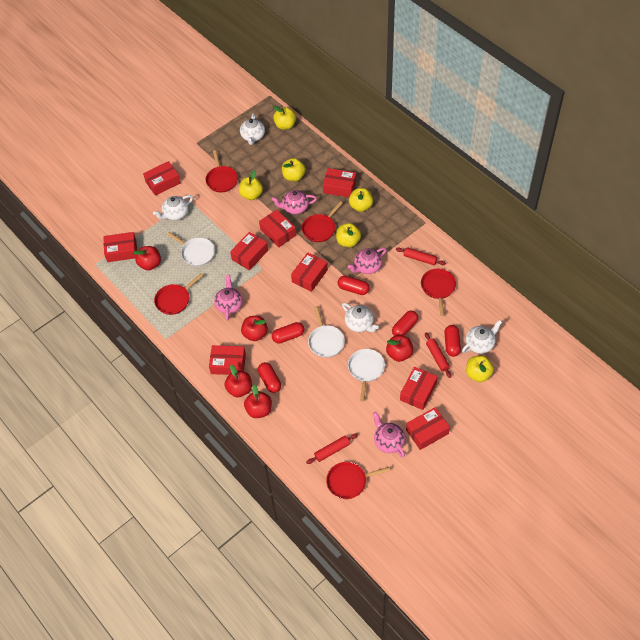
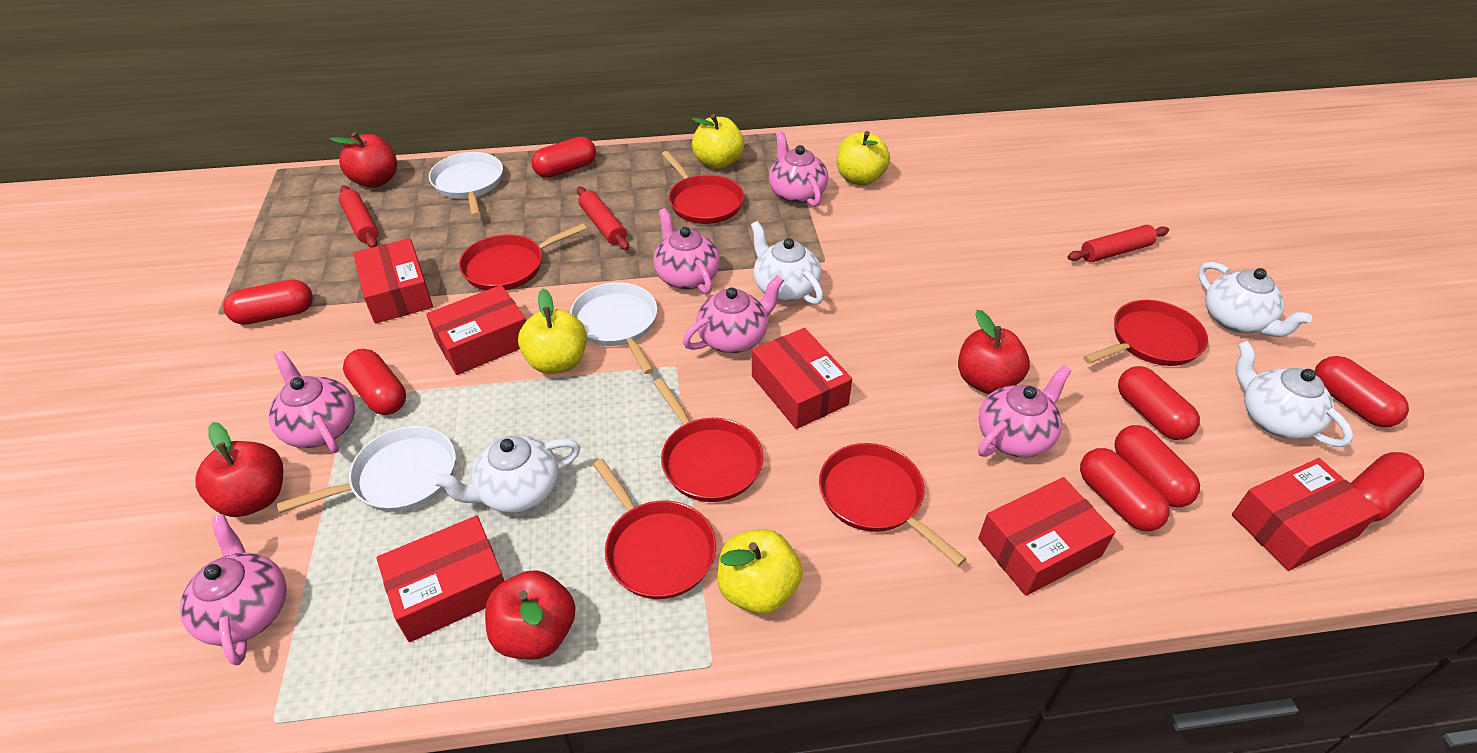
pink teapot: [214,275,243,320] [271,190,317,214] [348,248,386,274] [373,412,405,457] = 4 -> [180,514,287,665] [269,351,355,453] [653,208,720,294] [683,275,784,353] [769,131,828,207] [978,365,1072,457] = 6
red apple: [133,246,161,270] [224,365,252,397] [241,316,268,341] [244,385,272,418] [386,335,413,362] = 5 -> [195,422,283,517] [330,132,397,188] [485,570,575,660] [958,310,1030,394] = 4
red box: [103,232,137,262] [143,161,181,196] [209,345,246,375] [230,232,268,270] [259,210,296,247] [291,252,328,292] [323,168,356,197] [400,367,438,410] [406,407,450,450] = 9 -> [353,238,433,323] [377,516,504,642] [426,285,526,375] [752,328,852,429] [978,477,1116,596] [1232,458,1381,571] = 6
red capsule: [258,362,281,393] [272,322,304,344] [338,276,370,295] [392,311,418,336] [444,325,461,357] = 5 -> [223,280,313,325] [343,349,406,415] [532,137,596,178] [1080,448,1170,531] [1115,425,1200,507] [1118,366,1200,440] [1314,356,1409,427] [1350,452,1424,522] = 8
red pan: [154,274,203,315] [206,150,238,192] [302,201,343,242] [326,462,390,499] [421,269,456,316] = 5 -> [459,223,586,290] [593,459,716,599] [654,378,763,502] [662,151,744,224] [819,443,966,566] [1083,300,1208,366] = 6
yellow apple: [239,170,263,200] [273,106,296,130] [282,158,305,182] [336,223,361,248] [349,188,373,212] [466,355,494,382] = 6 -> [518,288,587,374] [692,114,744,169] [717,529,803,614] [837,131,890,186] = 4

